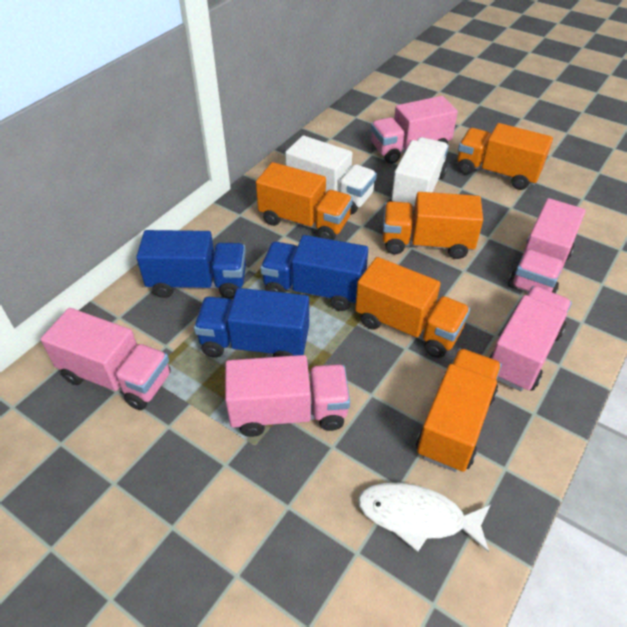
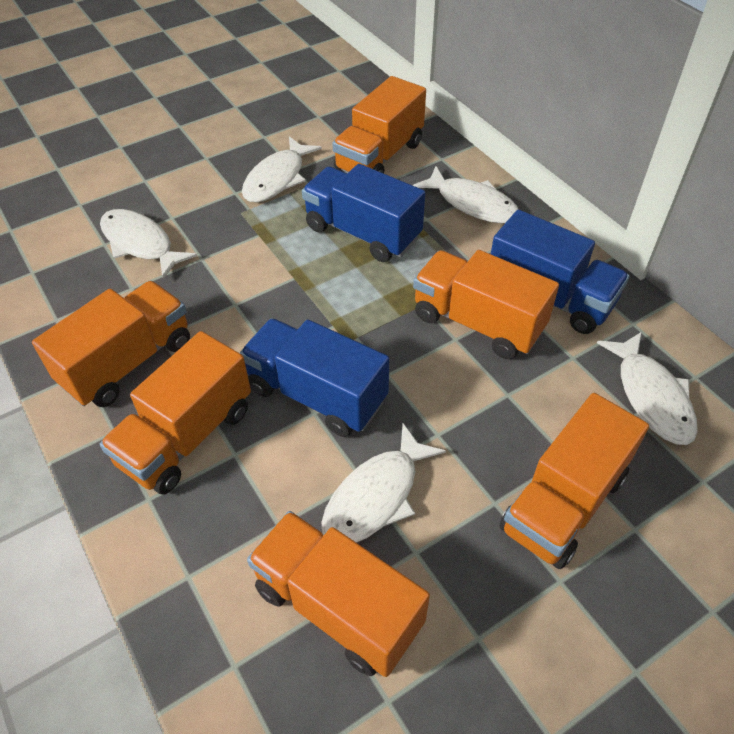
orange truck: [256,162,353,240] [355,257,470,358] [383,192,483,259] [416,348,502,472] [457,123,553,190] = 5 -> [32,281,190,407] [100,331,251,494] [247,511,430,677] [332,76,426,173] [413,250,559,359] [499,393,649,569] = 6
pink truck: [40,308,171,410] [225,355,350,437] [371,96,458,164] [489,286,572,391] [508,198,586,294] = 5 -> none = 0
white fish: [358,483,491,552] = 1 -> [100,209,197,279] [242,136,322,202] [321,423,446,543] [413,166,519,223] [597,332,698,445] = 5
white truck: [285,135,377,215] [391,137,449,211] = 2 -> none = 0

